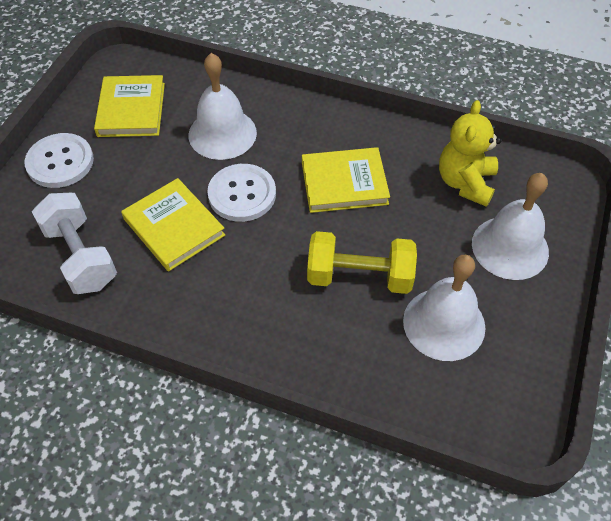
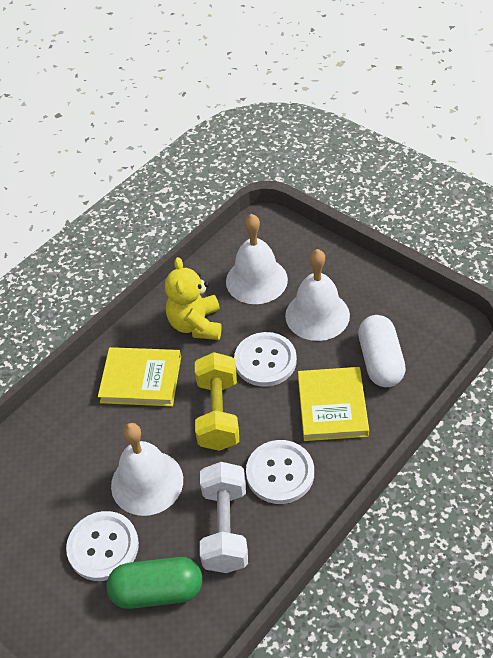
green capsule: none = 0 -> [107,557,203,609] = 1
white button: [25,133,94,188] [207,164,276,222] = 2 -> [66,511,139,581] [234,332,297,387] [246,440,314,504] = 3
white capsule: none = 0 -> [358,315,406,387] = 1
yellow book: [94,75,165,137] [121,178,225,271] [302,147,390,213] = 3 -> [98,347,181,406] [298,367,369,441] = 2

